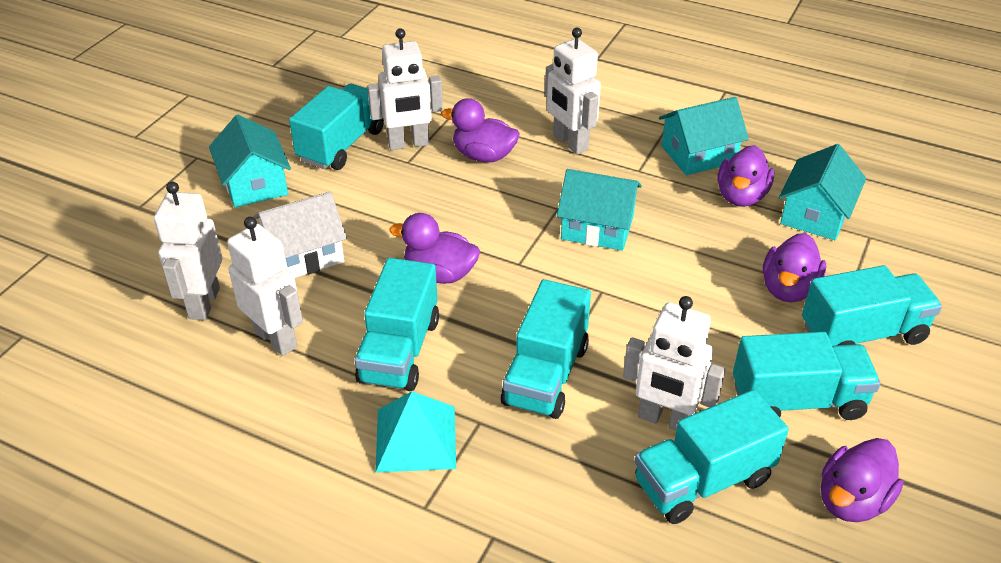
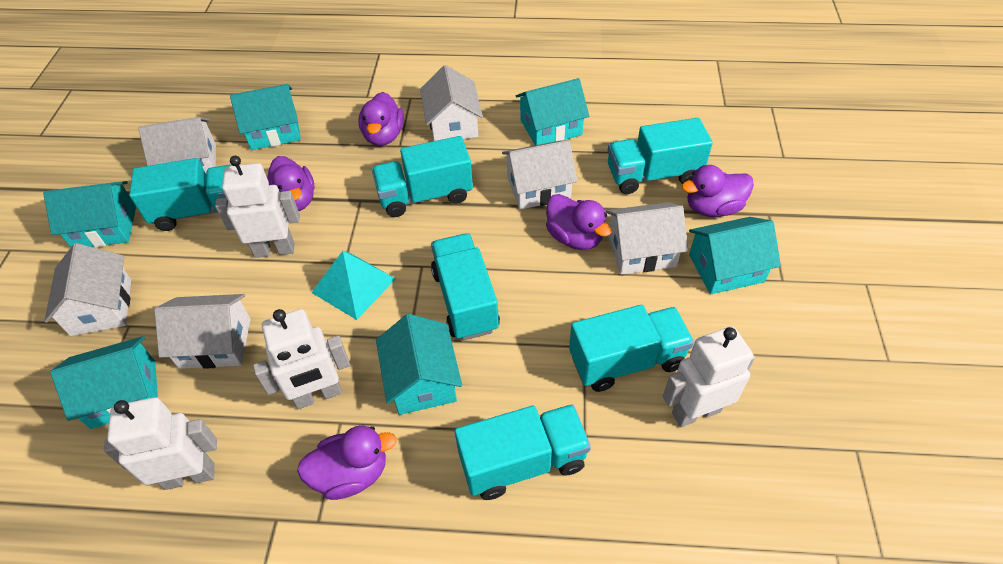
turquoise house: [209,115,291,208] [557,169,642,251] [659,97,749,175] [779,144,866,240] = 4 -> [43,181,136,247] [50,336,158,429] [230,84,301,150] [376,314,462,415] [516,78,589,145] [689,217,781,294] = 6
white house: [254,192,347,278] = 1 -> [44,243,131,336] [138,117,216,173] [154,294,251,369] [420,65,483,141] [502,140,578,210] [606,202,688,275] = 6
white robot: [154,182,222,320] [227,217,303,356] [367,28,443,150] [545,28,601,154] [623,296,725,431] = 5 -> [104,397,217,490] [215,156,300,258] [253,309,350,409] [663,326,755,427] = 4

